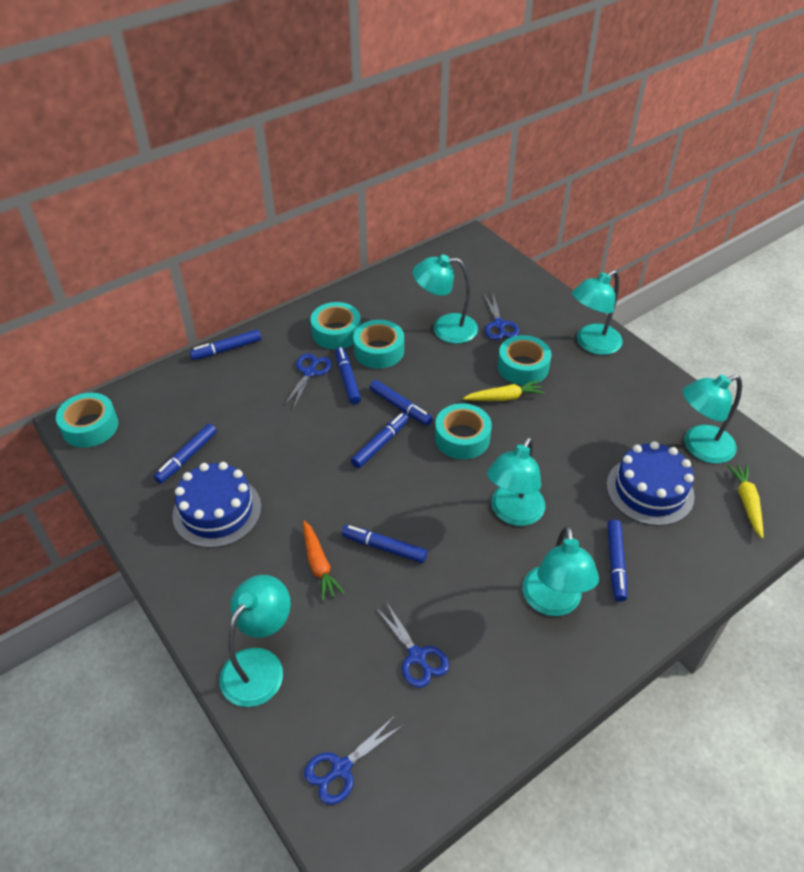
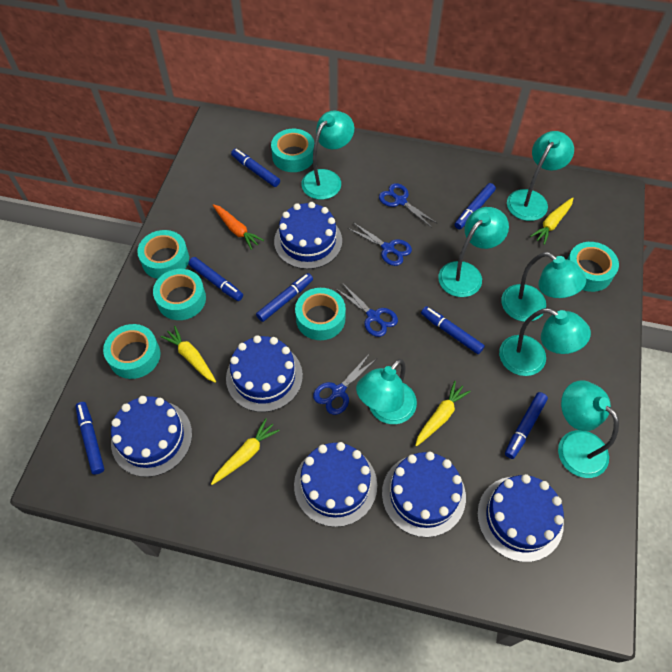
blue cake: [172,462,261,548] [607,441,695,526] = 2 -> [111,396,192,477] [226,335,303,412] [274,202,342,269] [294,442,377,527] [382,452,466,537] [477,474,564,562] = 6
turquoise lamp: [220,575,291,707] [413,254,478,344] [487,437,545,526] [523,526,599,616] [572,270,623,355] [683,375,742,464] = 6 -> [301,110,354,200] [356,359,417,424] [438,207,509,297] [499,308,591,376] [501,252,586,322] [507,131,574,221] [558,380,619,478] = 7
turquoise tape: [56,393,118,448] [311,302,361,349] [353,320,404,369] [435,403,492,459] [498,335,551,385] = 5 -> [103,324,160,379] [137,230,189,279] [153,269,206,320] [271,129,314,172] [295,288,346,340] [567,242,619,292] = 6
yellow carrot: [463,380,545,401] [727,464,764,538] = 2 -> [160,326,216,383] [211,418,280,485] [415,381,471,447] [530,197,573,245] = 4

